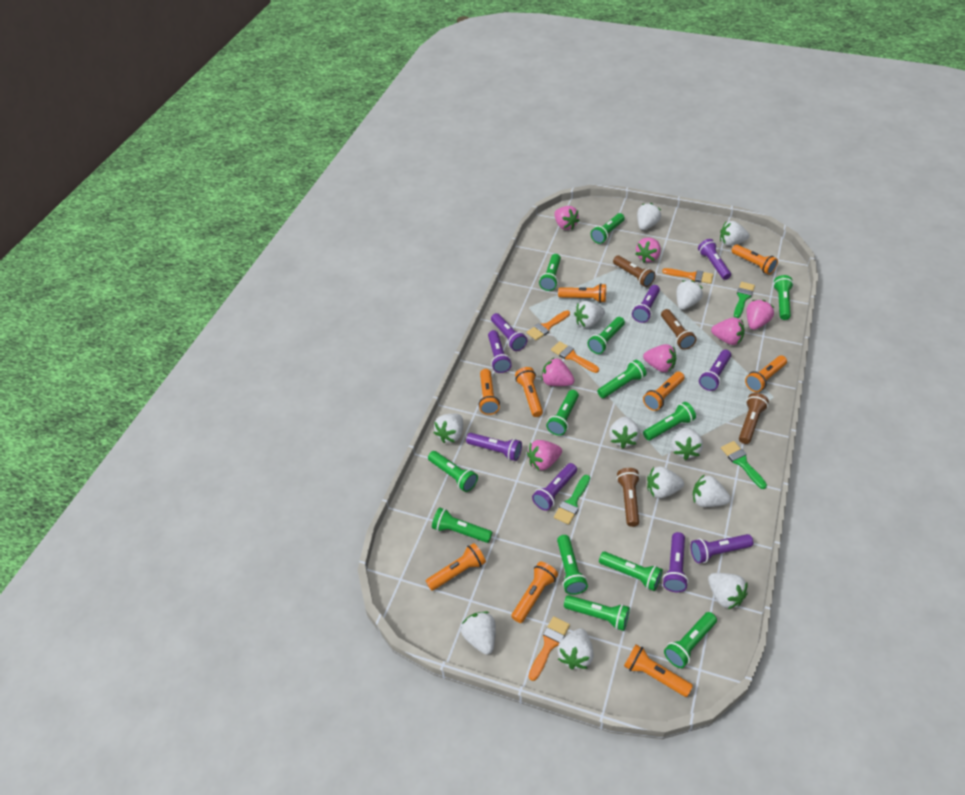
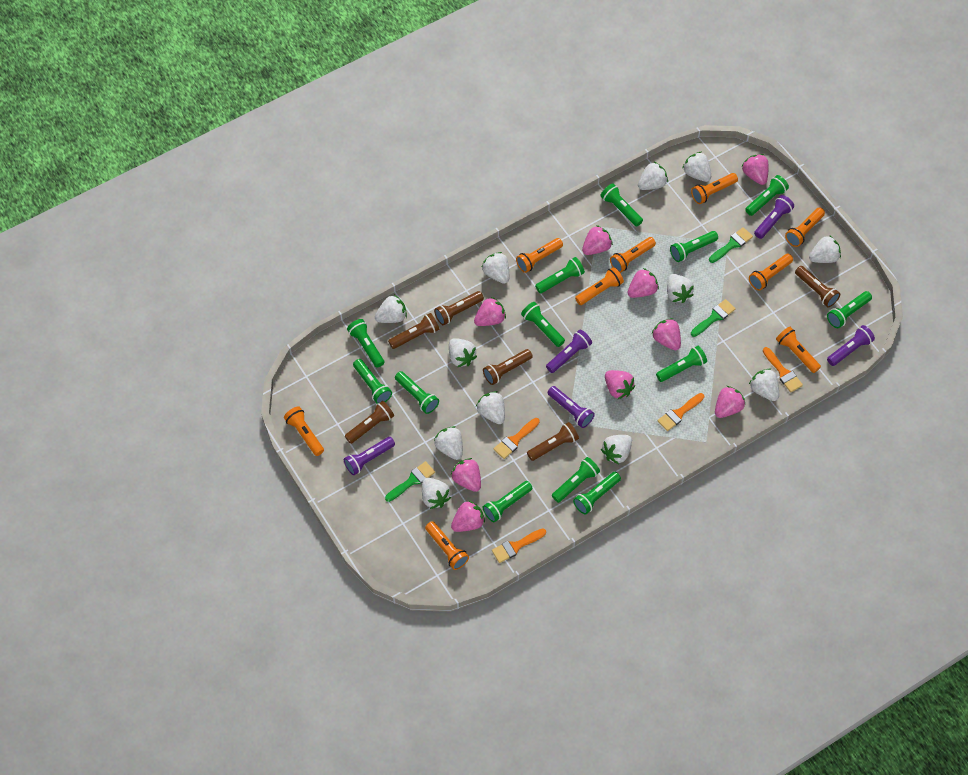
brown flashlight: [613,255,656,287] [617,468,640,527] [661,309,696,350] [739,393,769,444] = 4 -> [345,401,394,444] [388,313,439,349] [434,291,484,325] [483,349,533,385] [527,422,579,461] [795,266,840,307] = 6
pink strawberry: [527,440,562,470] [541,357,575,386] [554,206,580,230] [635,237,661,263] [643,344,676,372] [711,317,745,345] [746,300,774,330] = 7 -> [451,458,481,492] [451,500,485,532] [474,297,506,326] [582,225,613,255] [605,370,635,400] [627,268,659,298] [652,318,681,350] [715,386,745,418] [741,154,769,185] = 9
purple flashlight: [466,433,522,461] [488,330,512,373] [491,313,527,351] [532,463,577,511] [632,285,660,323] [663,532,689,592] [690,534,753,563] [698,239,731,280] [699,350,731,391] = 9 -> [344,437,395,475] [546,329,592,373] [548,386,595,428] [754,195,794,239] [827,325,875,366] = 5

